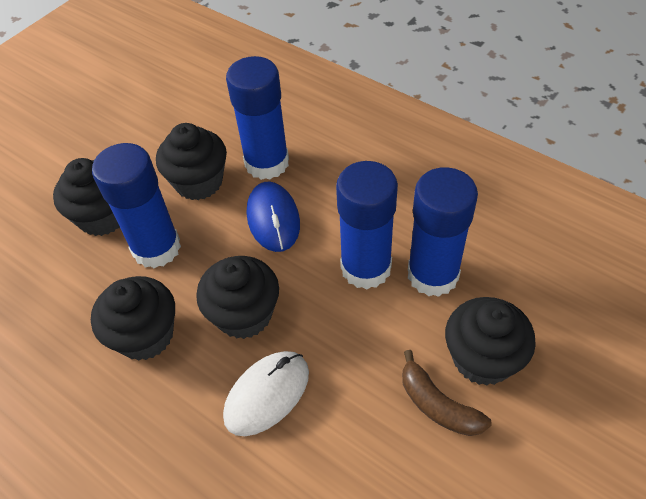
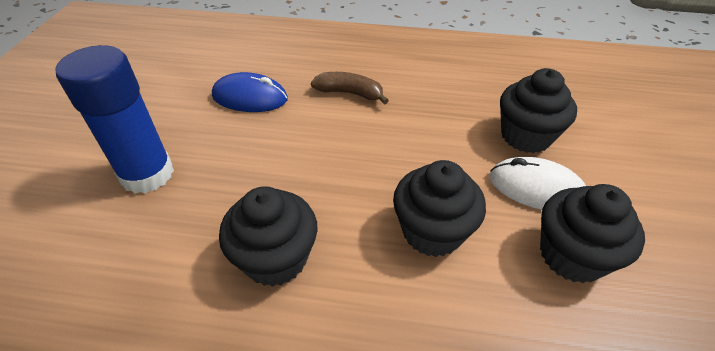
black cupcake: [53,158,120,236] [91,276,175,361] [156,123,227,200] [196,256,279,339] [445,297,536,386] = 5 -> [219,186,318,287] [393,160,486,257] [500,68,577,153] [540,184,645,283] = 4
blue glue stick: [92,143,181,268] [226,56,289,180] [336,161,398,289] [408,167,478,297] = 4 -> [55,45,174,194] = 1

